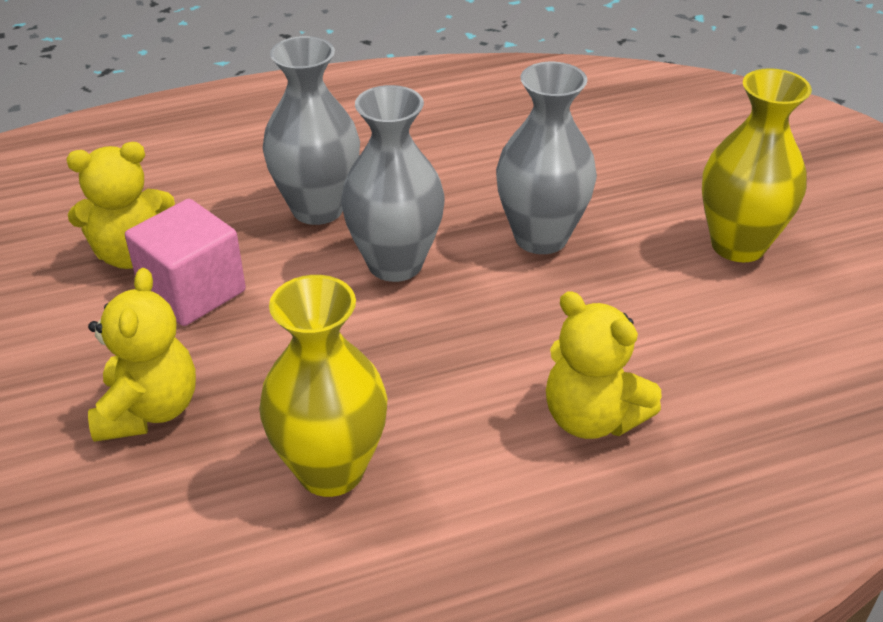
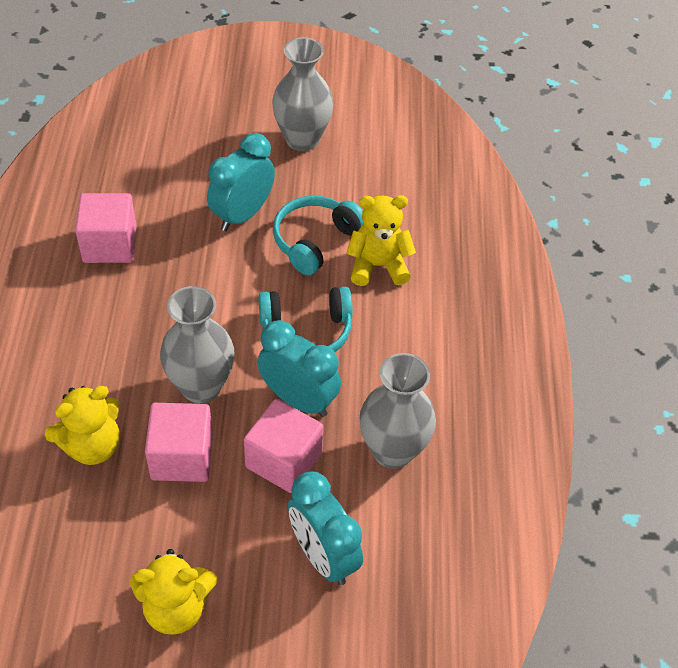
pink cube: [125,199,246,326] = 1 -> [75,193,137,263] [145,403,213,482] [244,399,323,493] = 3
turquoise clock: none = 0 -> [207,133,275,231] [257,320,341,417] [288,472,363,585] = 3
turquoise headphones: none = 0 -> [259,287,353,352] [273,196,364,275] = 2
yellow vase: [259,275,388,497] [702,68,812,262] = 2 -> none = 0

